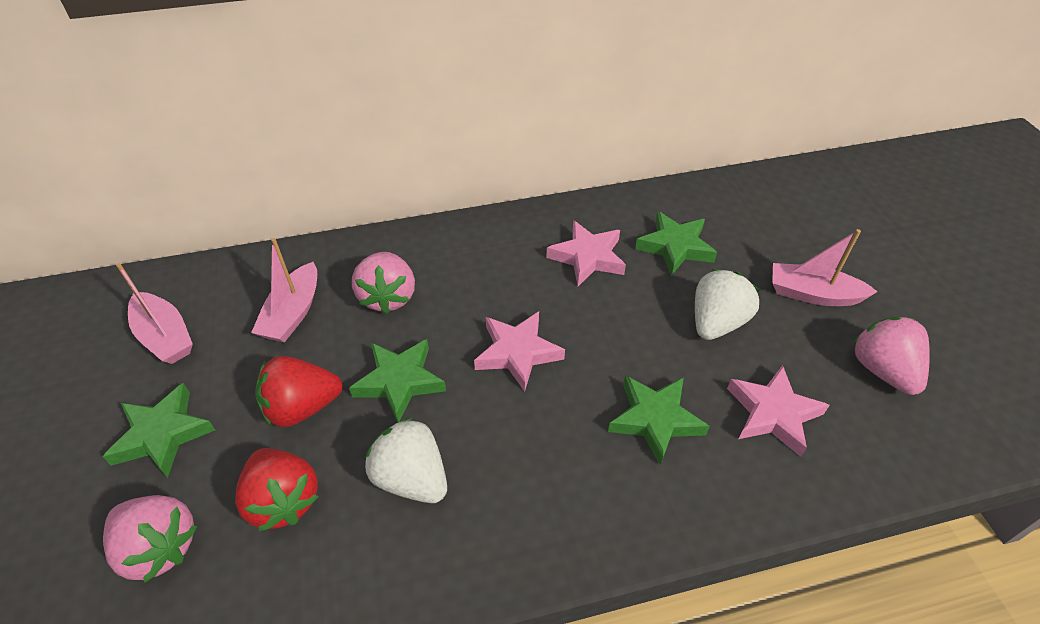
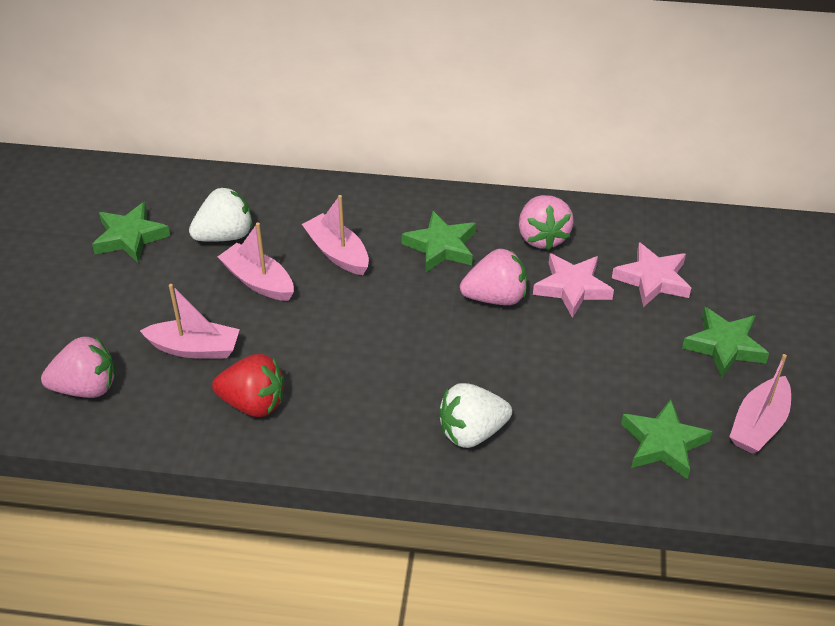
pink boat: [116,263,193,364] [251,238,317,343] [772,229,878,306] = 3 -> [140,284,240,359] [218,223,294,301] [302,195,369,275] [729,354,791,454] = 4
pink star: [474,311,565,392] [546,220,626,286] [727,365,830,457] = 3 -> [533,253,614,318] [612,242,691,307] = 2
red strawberry: [235,448,319,531] [255,356,343,428] = 2 -> [212,354,284,417] = 1

